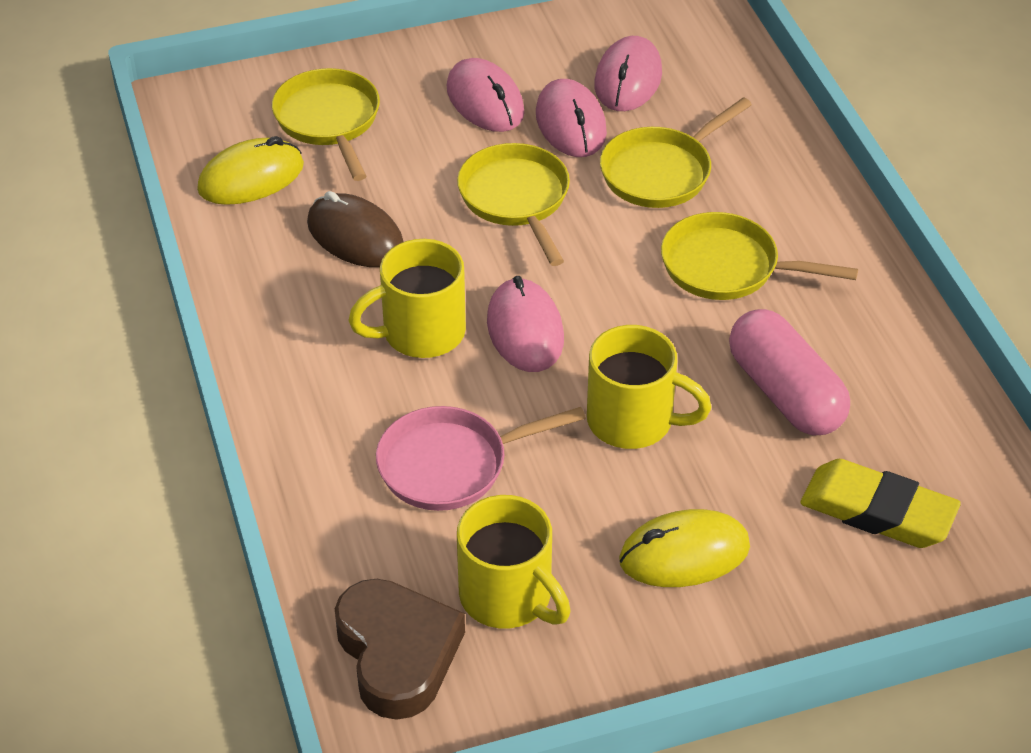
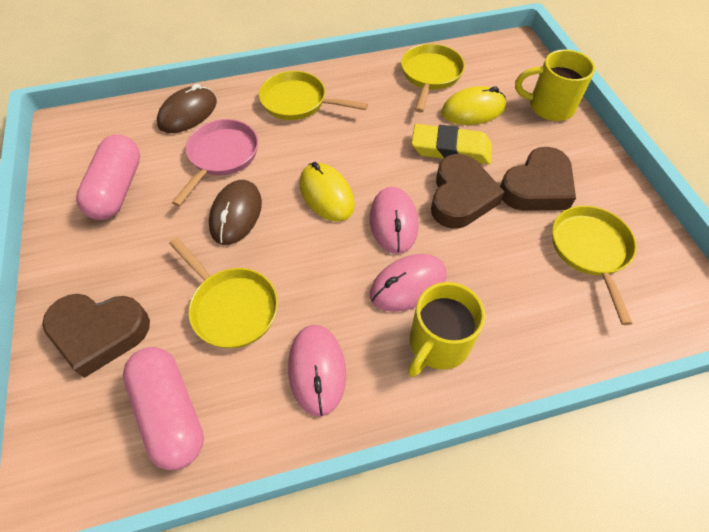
brown heart: [335,579,465,720] = 1 -> [42,294,150,378] [431,154,505,228] [500,147,576,211] = 3
brown mouse: [307,191,403,267] = 1 -> [157,84,217,133] [209,180,262,245] = 2
pink capsule: [729,309,850,436] = 1 -> [76,135,140,220] [123,347,204,470] = 2
pink mouse: [447,58,525,132] [487,276,564,372] [536,79,607,157] [594,36,662,111] = 4 -> [288,325,346,417] [370,187,418,254] [370,254,446,312] = 3
yellow mug: [348,239,466,358] [457,495,571,629] [587,325,712,449] = 3 -> [408,282,485,377] [515,49,595,121] = 2

